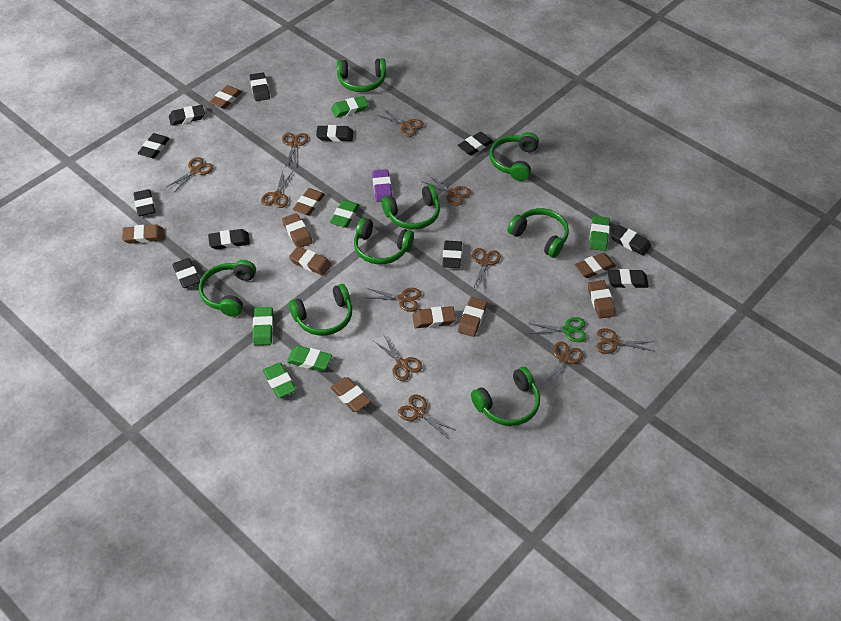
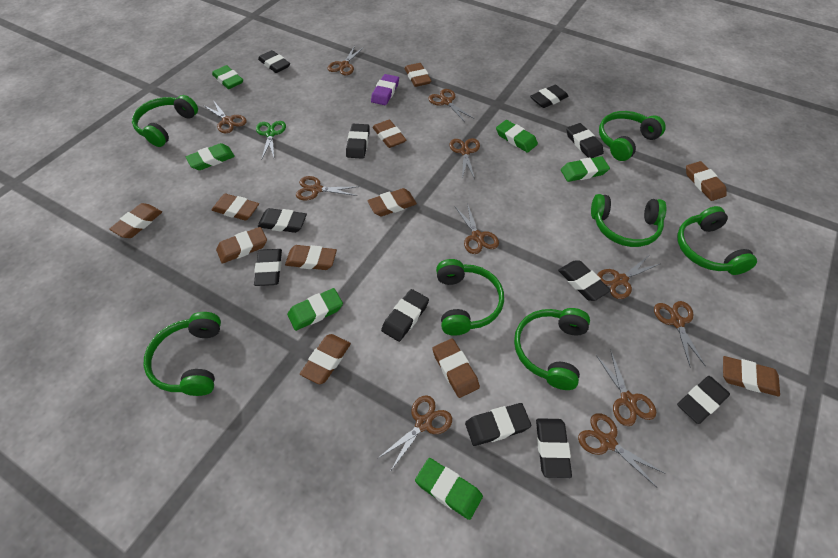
brown eraser: [122,224,164,244] [209,85,242,109] [282,213,313,247] [289,246,332,276] [292,188,325,216] [330,377,371,412] [412,306,456,328] [458,297,487,337] [575,253,616,278] [588,280,616,319] = 10 -> [109,203,162,238] [212,194,259,221] [216,227,267,264] [285,245,337,270] [300,334,351,384] [367,188,417,216] [372,120,406,148] [404,63,432,87] [432,338,480,398] [686,161,727,201] [723,356,780,396] = 11
green headphones: [199,260,256,317] [289,284,352,336] [337,58,386,92] [354,218,414,264] [382,185,440,230] [471,367,540,426] [489,132,539,181] [508,208,569,258] = 8 -> [132,95,198,147] [143,312,221,396] [436,259,504,336] [514,308,590,390] [591,194,666,247] [599,111,666,161] [677,206,757,275] = 7

